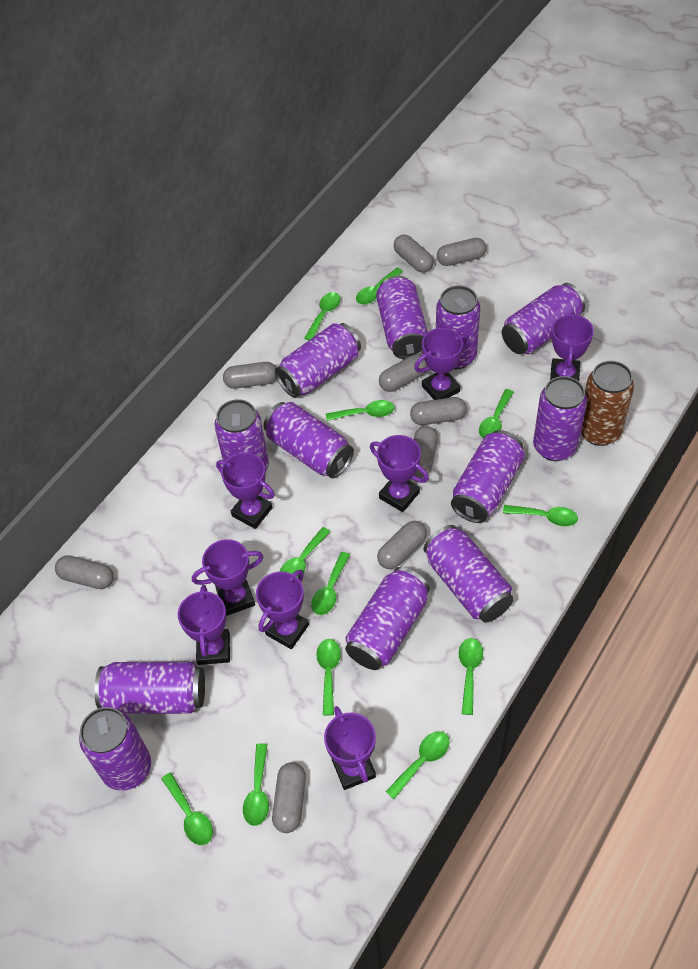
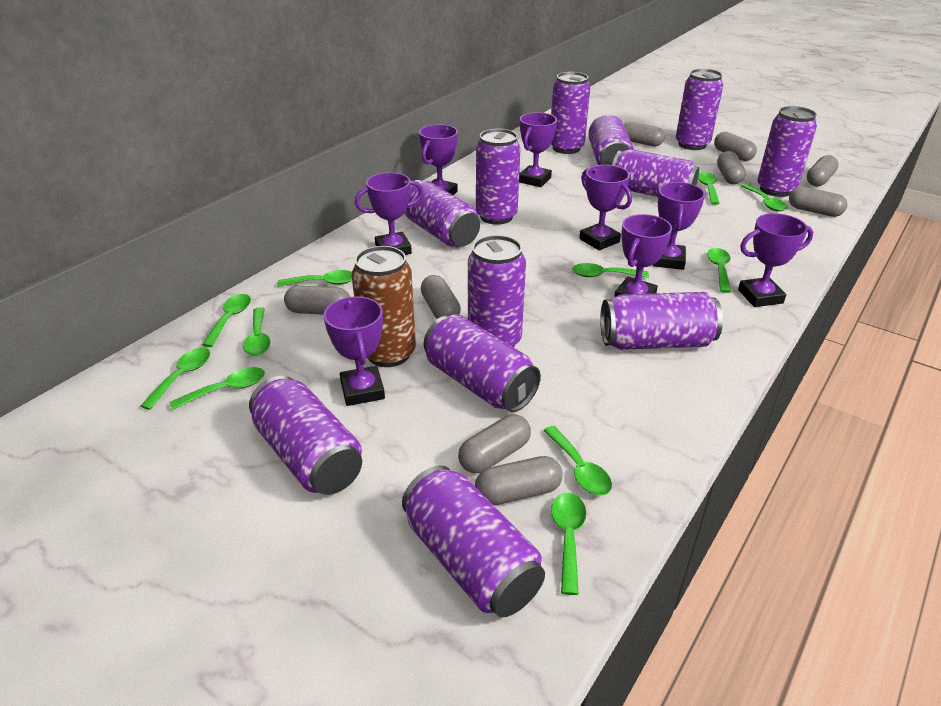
green spoon: [161,772,213,845] [243,744,269,826] [280,527,330,578] [304,292,341,340] [311,552,350,615] [316,639,341,715] [326,400,395,421] [356,268,403,305] [386,731,450,799] [459,638,483,715] [479,389,514,438] [503,505,578,526] = 12 -> [140,348,210,410] [169,367,265,410] [202,294,251,347] [243,307,271,356] [277,270,352,287] [543,426,612,496] [551,493,586,595] [572,263,649,278] [698,172,720,205] [707,248,731,293] [741,184,787,211] = 11

